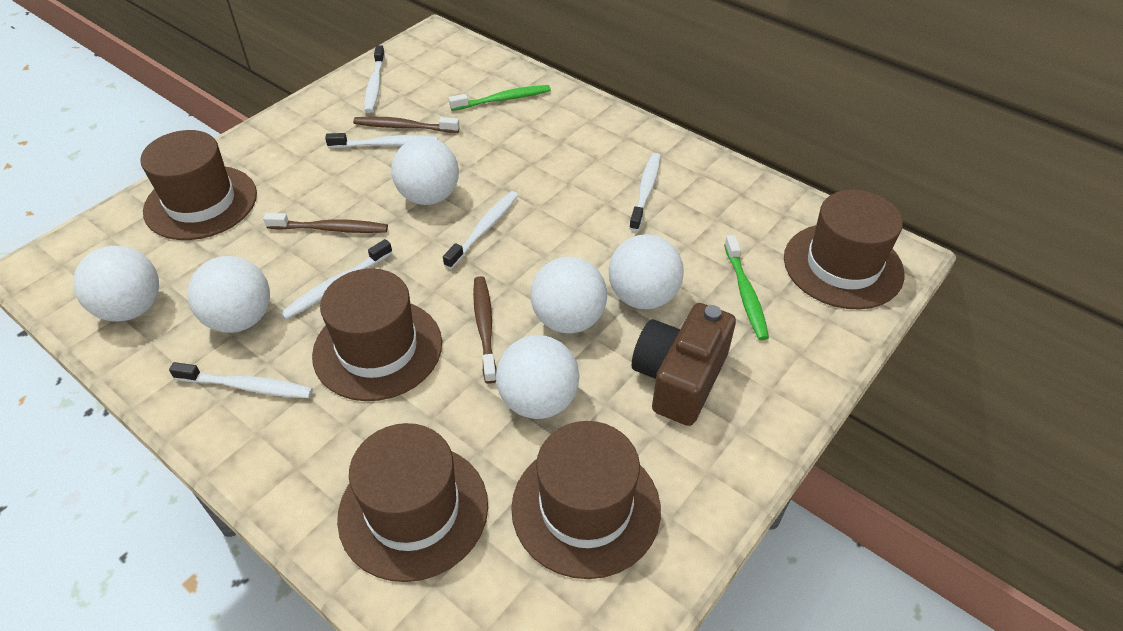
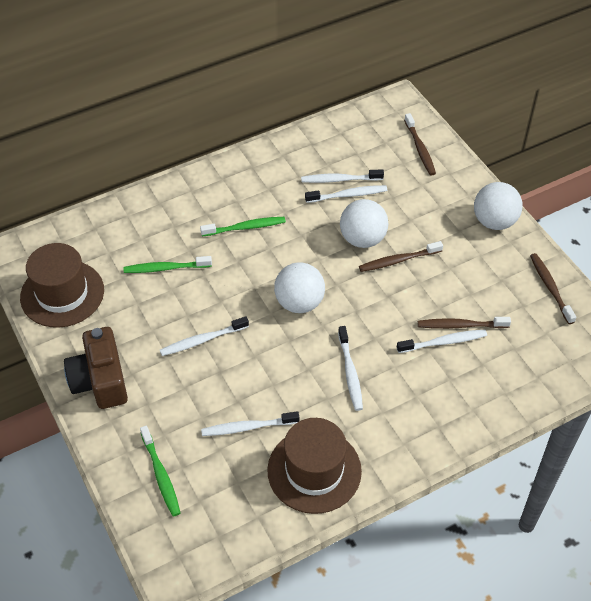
brown hat: [140,130,257,240] [312,268,442,401] [337,423,488,582] [511,421,661,579] [784,190,905,310] = 5 -> [20,243,104,328] [267,418,362,514] = 2
brown toothbrush: [263,213,388,233] [353,116,460,133] [473,276,497,384] = 3 -> [359,241,443,272] [404,113,436,175] [418,317,511,329] [530,253,576,324] = 4
green toothbrush: [449,85,551,111] [724,235,769,340] = 2 -> [123,256,212,273] [140,425,181,517] [200,217,286,236] = 3
white ball: [73,246,159,322] [187,256,270,333] [391,137,459,205] [496,335,580,419] [531,257,607,333] [609,234,684,309] = 6 -> [274,262,325,313] [340,199,389,248] [474,182,522,230] = 3

